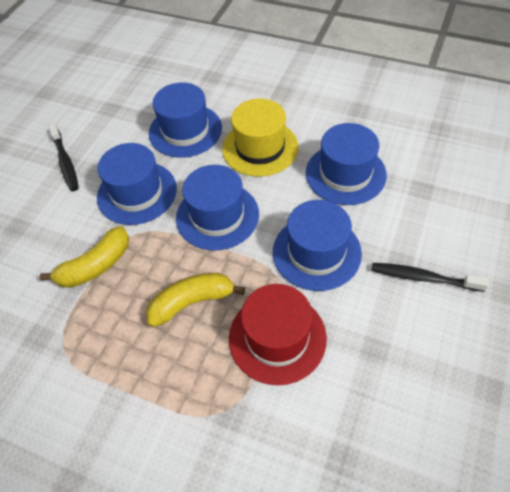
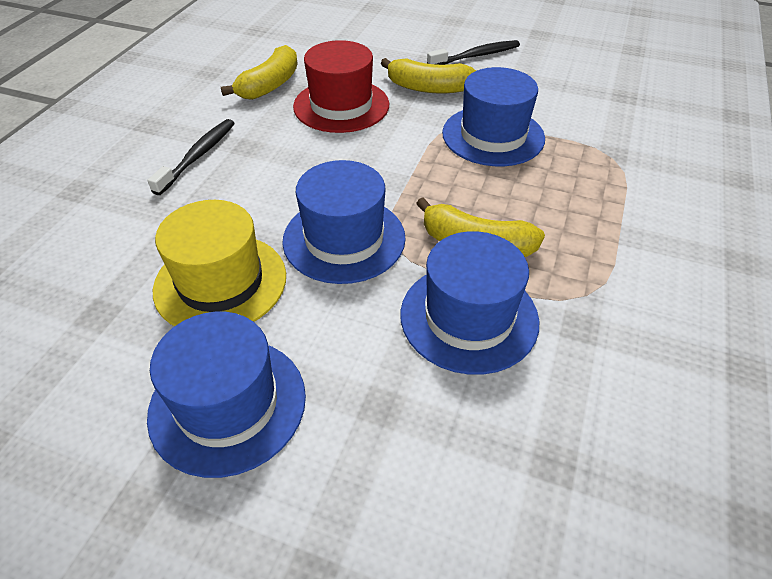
blue hat: [97,143,177,225] [149,82,222,158] [176,165,259,251] [273,200,362,291] [306,123,387,205] = 5 -> [147,312,306,478] [282,160,406,284] [400,231,539,375] [442,67,545,166] = 4
yellow banana: [39,226,129,288] [146,273,245,327] = 2 -> [221,45,298,100] [381,58,476,93] [416,197,545,257] = 3

